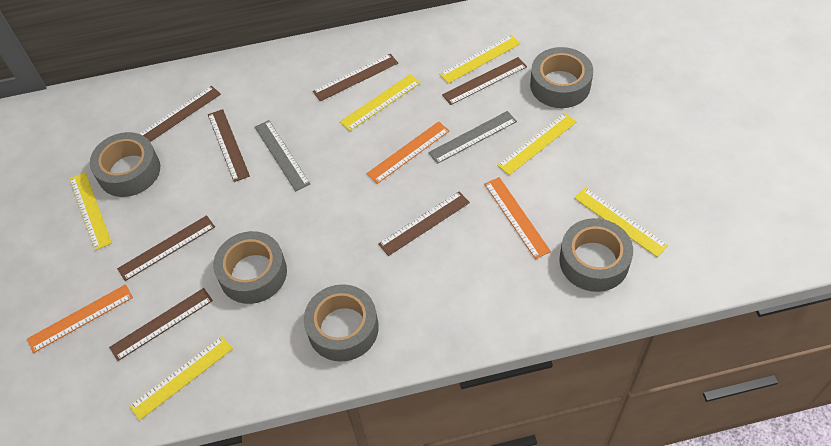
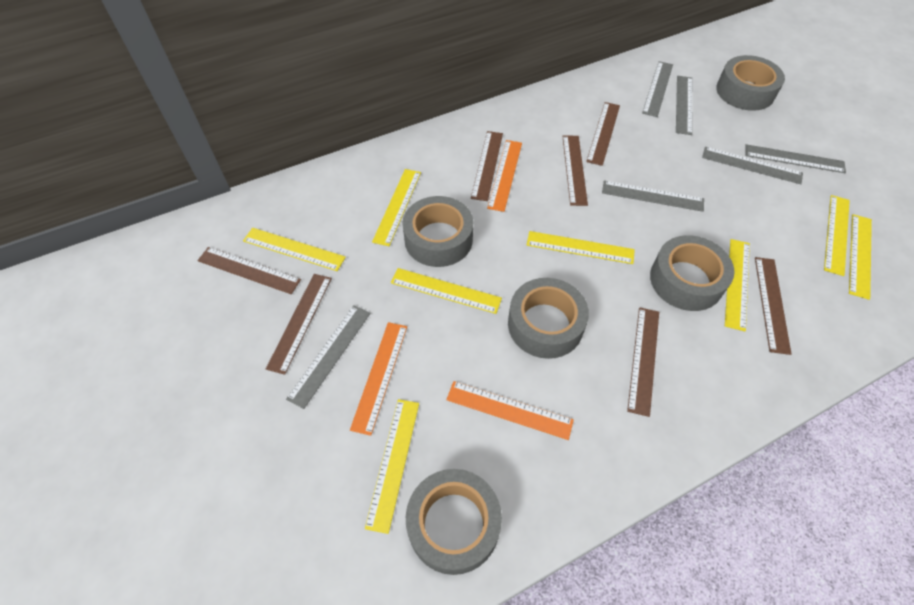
grey ruler: [255,120,310,191] [428,111,517,164] = 2 -> [286,305,371,409] [602,180,704,212] [642,61,673,117] [676,76,692,135] [702,147,803,184] [745,144,846,173] = 6
yellow ruler: [69,172,112,250] [129,336,233,420] [340,74,421,131] [439,35,521,84] [497,113,576,175] [574,187,668,257] = 6 -> [243,228,346,271] [365,399,419,534] [372,169,421,246] [391,268,502,314] [527,231,635,264] [725,239,750,331] [824,195,850,276] [849,214,872,300] = 8

